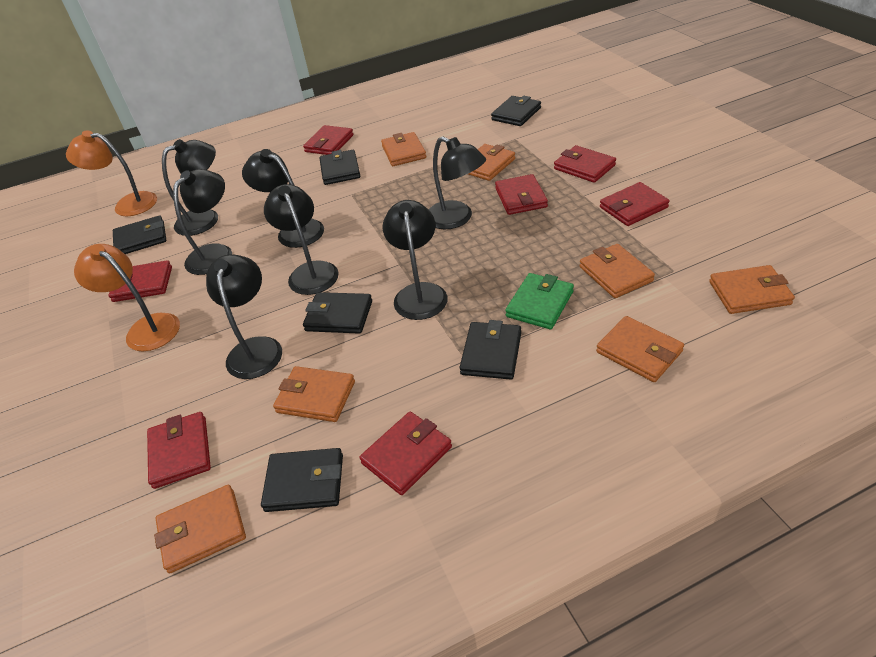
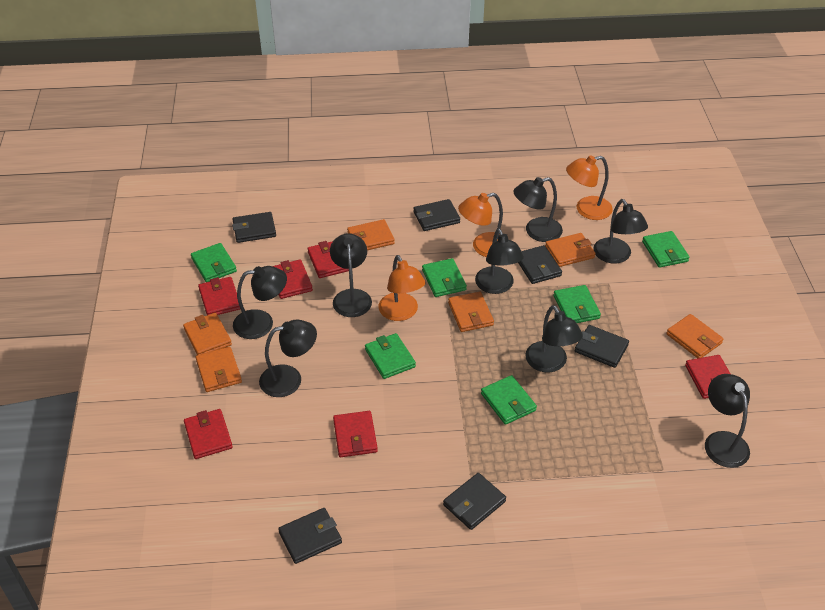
black lamp: [162,139,218,236] [173,169,232,275] [206,254,282,379] [242,149,324,248] [264,184,339,295] [383,200,448,320] [429,136,486,229] = 7 -> [233,266,287,339] [259,320,317,397] [330,233,372,317] [475,228,524,294] [514,177,563,242] [525,305,583,372] [593,199,648,264] [705,374,750,468] = 8
green wallet: [505,273,574,329] = 1 -> [191,243,237,282] [365,333,416,379] [422,258,467,297] [481,375,537,425] [553,285,601,323] [642,231,690,268] = 6
orange lamp: [66,130,157,216] [74,244,180,351] = 2 -> [379,255,425,321] [458,193,503,257] [566,155,613,220] = 3
orange wallet: [154,485,246,574] [273,366,355,422] [381,132,426,166] [468,144,515,181] [580,244,655,298] [596,316,684,382] [709,265,795,314] = 7 -> [183,313,232,355] [195,347,242,392] [347,219,395,250] [448,292,494,332] [545,233,596,267] [666,314,724,358] = 6
red wallet: [108,260,172,302] [147,412,211,489] [303,125,354,155] [360,412,452,495] [495,174,548,215] [554,145,616,183] [600,182,669,226] = 7 -> [184,409,233,459] [198,277,240,315] [273,260,313,299] [307,241,349,278] [333,411,378,457] [685,355,730,399] = 6

